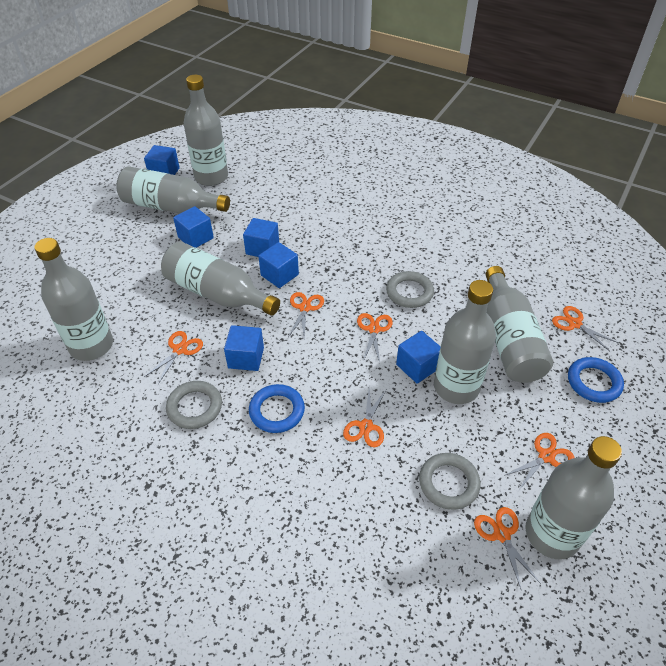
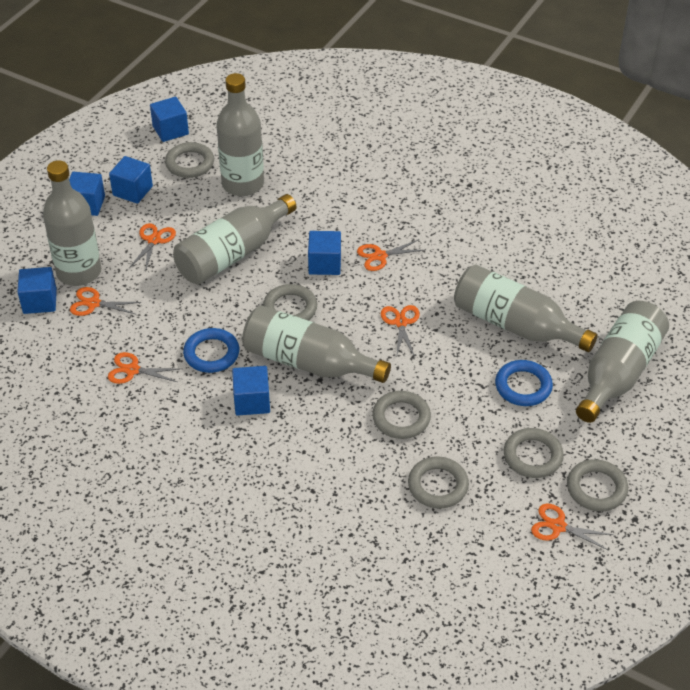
grey bottle: [34,238,113,361] [116,166,230,213] [161,242,280,315] [184,75,228,186] [434,280,496,404] [485,266,553,383] [525,436,622,559] = 7 -> [43,160,101,286] [173,194,297,284] [216,73,264,196] [242,305,391,383] [454,265,598,352] [576,301,669,423] = 6
grey ring: [166,381,222,429] [386,271,434,308] [419,453,481,510] = 3 -> [165,142,214,178] [263,284,317,321] [372,391,431,439] [408,457,469,508] [504,428,564,478] [567,459,628,511] = 6
orange scissors: [144,331,203,384] [288,292,324,338] [343,389,386,447] [357,313,393,362] [474,507,541,591] [504,433,574,490] [552,306,618,351] = 7 -> [70,287,141,316] [108,352,180,384] [129,223,176,272] [357,239,424,271] [381,305,420,358] [531,503,614,551] = 6

